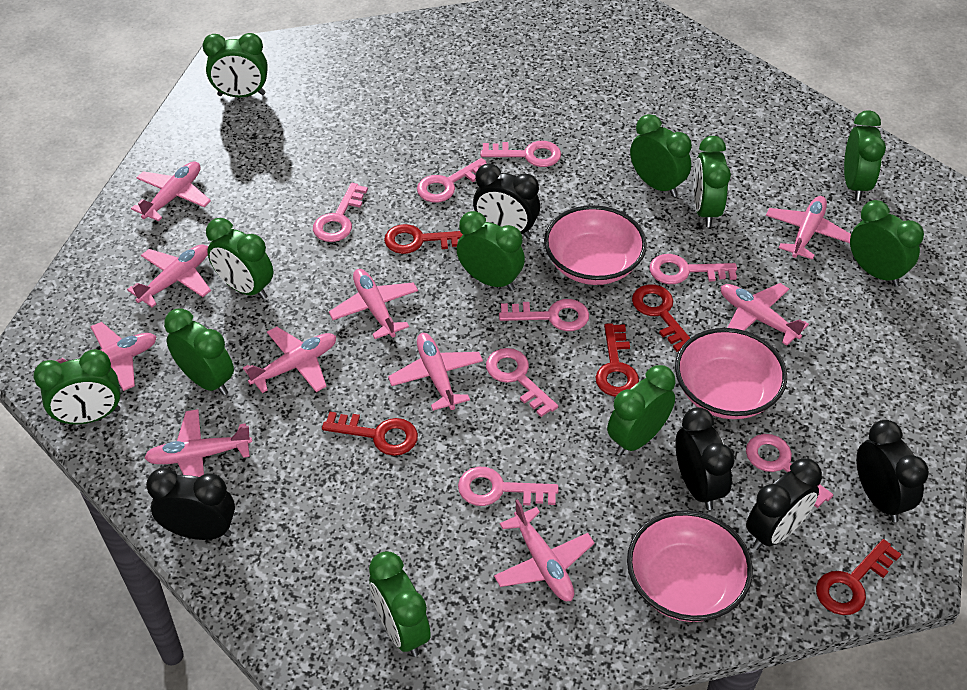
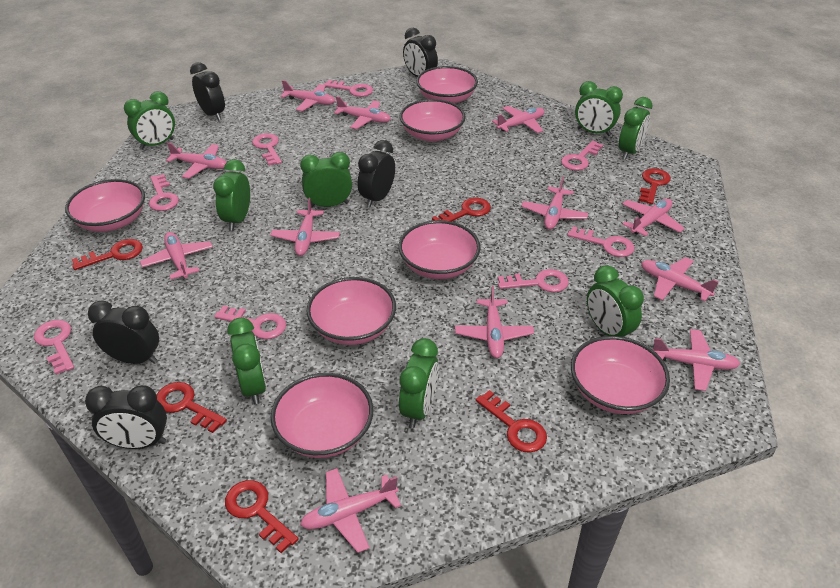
green clock: [33,349,121,425] [164,308,234,395] [203,33,268,97] [206,218,273,300] [369,552,431,657] [457,211,525,291] [607,365,676,456] [630,114,692,197] [693,136,731,227] [844,110,886,201] [850,200,924,286] = 11 -> [124,91,175,150] [213,159,250,231] [227,317,266,405] [300,152,352,208] [399,338,439,428] [575,81,623,136] [587,265,644,337] [619,97,652,160] = 8
pink bowl: [544,205,647,285] [627,510,753,622] [675,328,787,419] = 3 -> [65,179,145,232] [271,373,373,458] [306,277,396,345] [399,220,480,279] [400,99,466,142] [416,66,478,104] [571,336,670,414] = 7
pink plane: [56,322,157,391] [127,244,211,307] [131,161,211,221] [144,409,252,477] [243,327,336,393] [329,269,418,339] [388,333,483,411] [494,499,594,601] [721,283,809,346] [766,196,851,260] = 10 -> [140,232,213,279] [166,142,227,179] [271,198,340,256] [281,80,335,111] [300,468,401,553] [334,96,391,129] [455,286,534,358] [492,106,545,133] [521,176,588,230] [622,199,685,236] [641,257,719,301] [652,329,740,391] = 12
red key: [322,412,418,456] [384,224,463,254] [595,323,639,397] [632,284,690,352] [816,539,901,615] = 5 -> [72,239,143,270] [157,382,227,433] [225,480,299,553] [432,198,491,222] [476,390,547,453] [639,168,671,204] = 6

